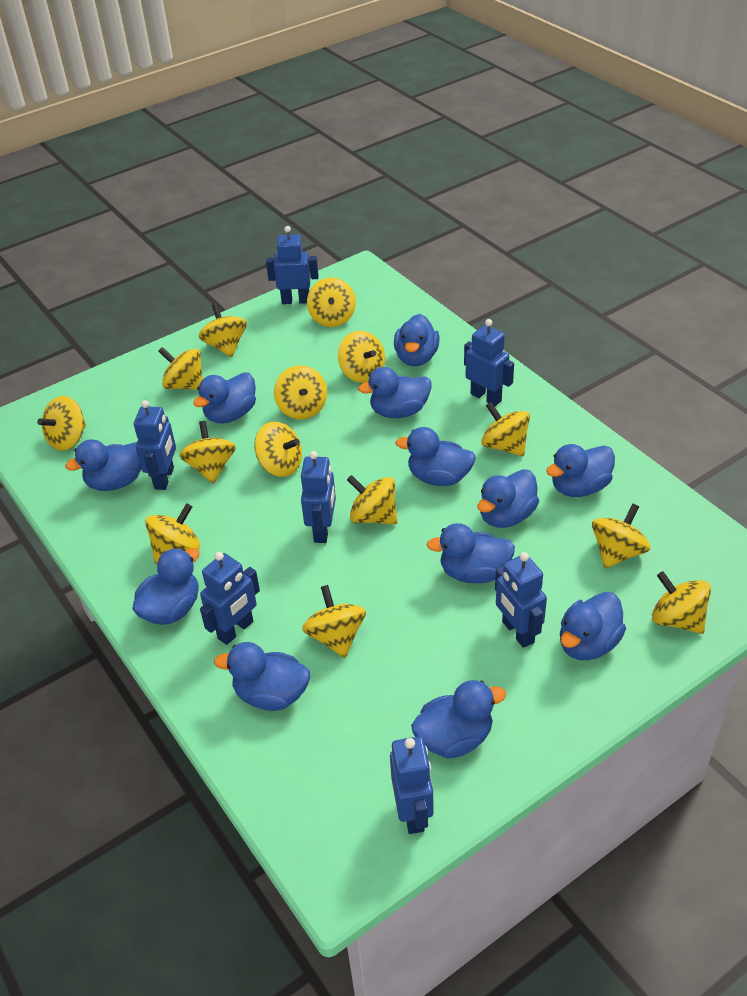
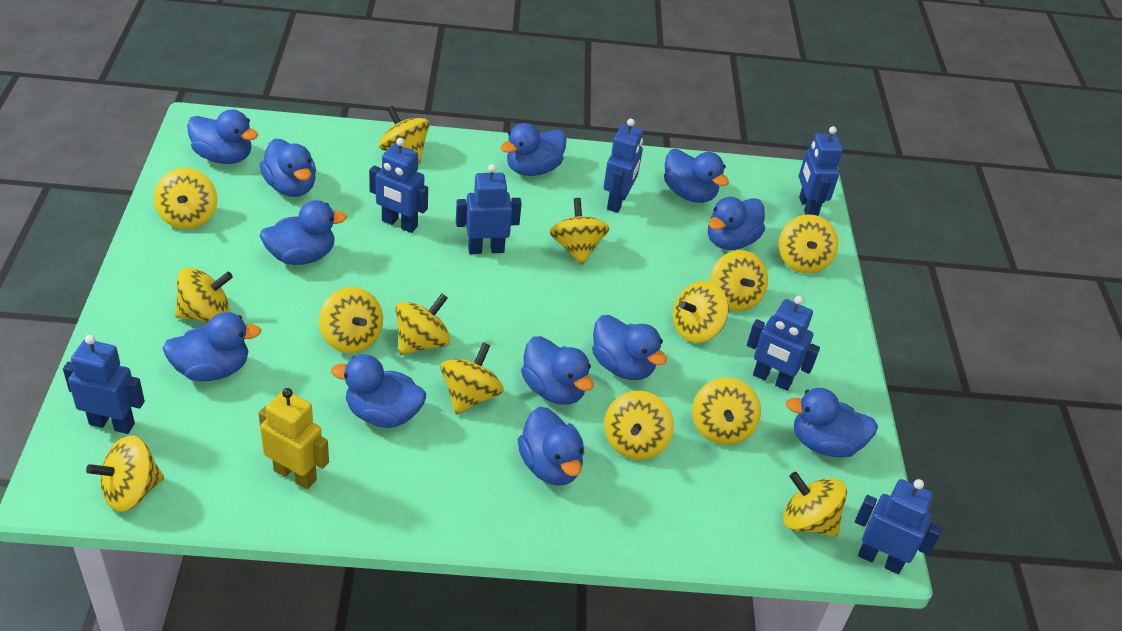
yellow robot: none = 0 -> [259,388,329,489] = 1

